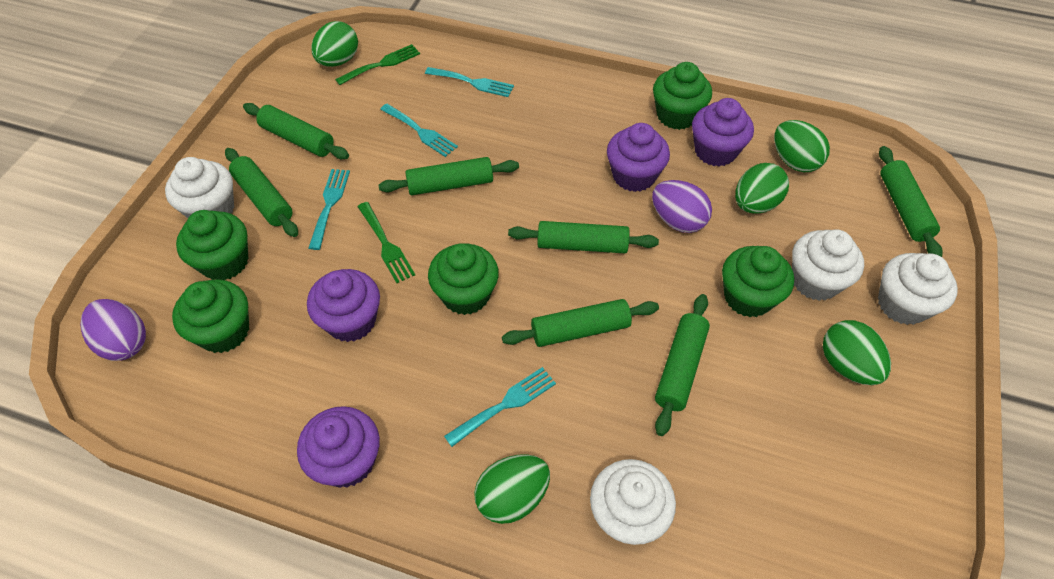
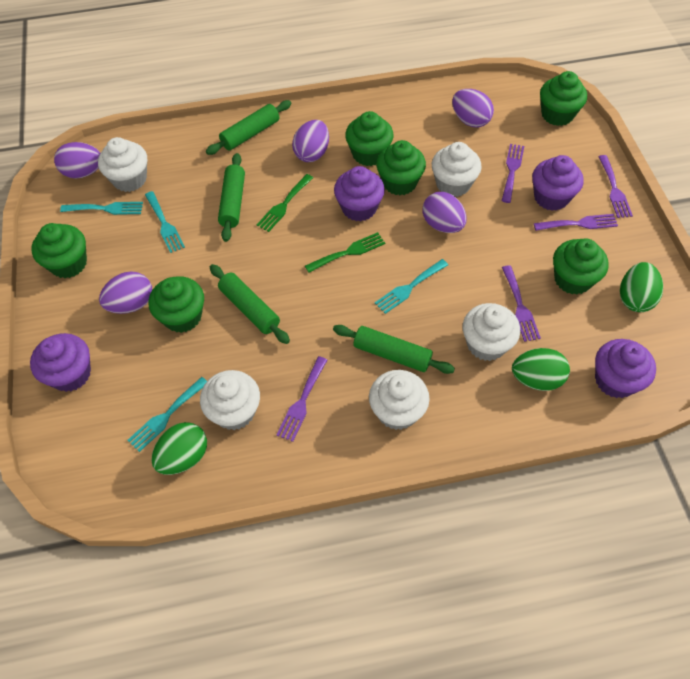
green cupcake: [172,279,249,353] [176,210,248,280] [428,243,499,315] [653,62,712,130] [722,246,794,317] = 5 -> [31,223,87,278] [148,276,204,333] [345,111,394,166] [376,140,426,195] [540,71,587,126] [553,238,609,294] = 6
green egg: [311,21,358,67] [474,454,550,524] [735,163,789,214] [774,120,830,172] [823,320,891,385] = 5 -> [151,422,207,475] [512,348,570,391] [620,262,663,312] = 3
green rolling pin: [225,148,298,237] [243,103,349,159] [378,157,519,195] [502,299,659,347] [508,221,659,253] [655,294,710,436] [879,146,943,257] = 7 -> [206,100,291,155] [210,264,290,344] [218,153,245,242] [333,325,455,374] = 4
purple egg: [80,299,146,361] [652,180,712,233] = 2 -> [54,142,100,179] [99,271,152,314] [292,120,329,162] [423,192,467,233] [452,89,494,128] = 5
purple fork: none = 0 -> [277,356,327,442] [502,144,524,203] [502,265,541,342] [534,214,618,231] [598,155,633,218] = 5
white cupcake: [165,157,234,218] [590,459,676,545] [792,229,864,301] [878,253,958,325] = 4 -> [98,137,147,192] [200,370,260,430] [369,370,430,430] [432,142,482,197] [463,303,520,361] = 5

